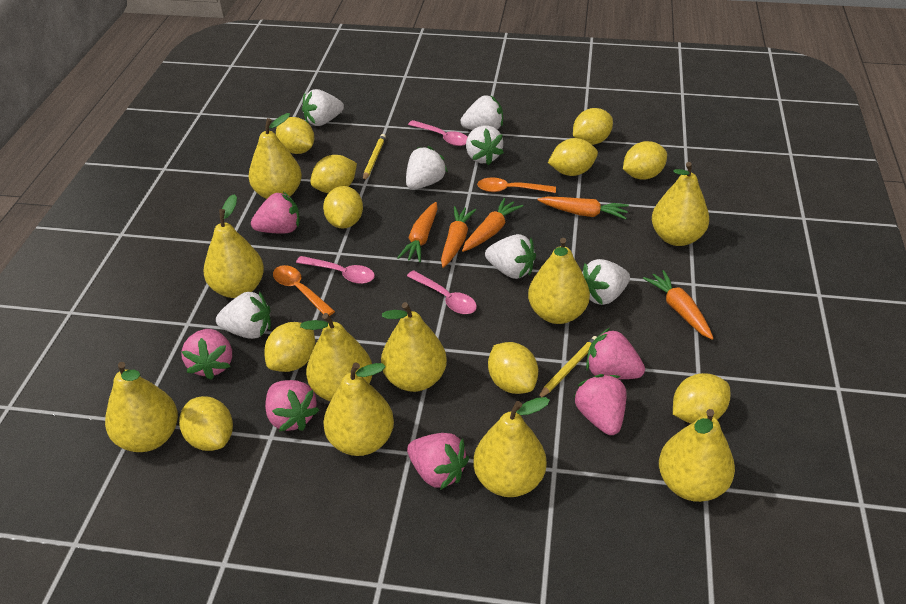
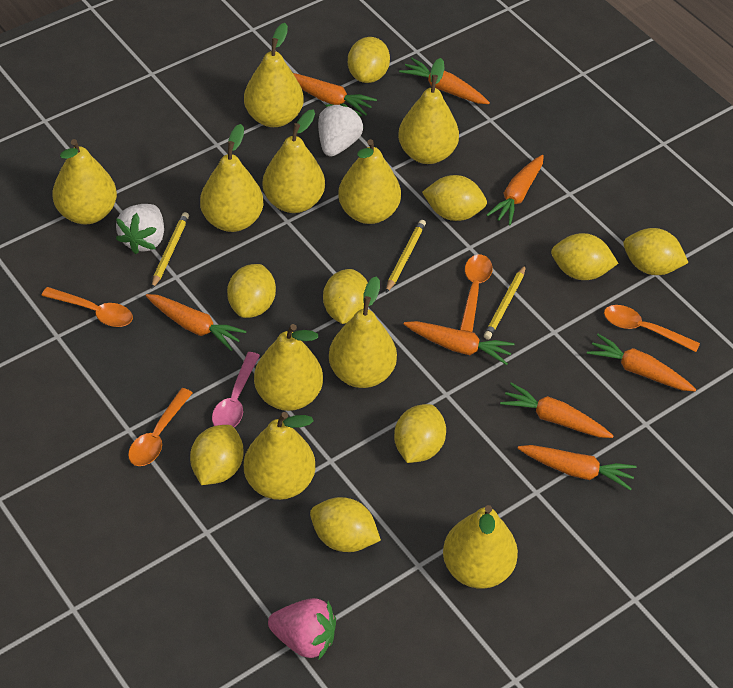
orange carrot: [397,202,438,262] [441,206,476,268] [462,198,523,252] [537,196,629,220] [643,270,714,340] = 5 -> [146,294,247,351] [293,73,377,115] [399,58,490,104] [404,321,515,365] [487,155,544,225] [500,383,614,438] [517,445,637,490] [587,334,696,391] = 8
orange spoon: [273,265,335,316] [477,178,556,193] = 2 -> [41,287,133,327] [128,388,192,466] [460,255,493,332] [604,305,700,352] = 4
pink spoon: [296,256,375,284] [407,270,477,314] [408,120,468,146] = 3 -> [212,352,260,427] = 1
pink strawberry: [181,329,232,380] [251,192,300,233] [265,380,319,432] [407,433,469,490] [574,374,627,435] [586,328,645,379] = 6 -> [268,598,336,659] = 1
white strawberry: [216,291,271,339] [302,89,344,126] [406,146,448,189] [461,95,503,130] [466,125,504,165] [485,234,536,279] [582,259,630,305] = 7 -> [116,204,164,254] [318,103,364,157] = 2
yellow lemon: [179,396,233,451] [264,322,315,372] [276,117,314,154] [310,155,357,193] [323,186,363,229] [488,342,538,394] [548,138,598,176] [573,108,613,145] [623,141,667,180] [673,373,730,424] = 10 -> [190,425,244,485] [227,264,276,318] [310,497,381,552] [323,269,369,324] [348,37,390,83] [394,404,446,463] [422,175,487,221] [551,233,619,280] [623,228,689,275] = 9
yellow pencil: [363,134,386,182] [538,336,597,398] = 2 -> [152,212,189,288] [386,220,426,293] [484,265,526,340] = 3

